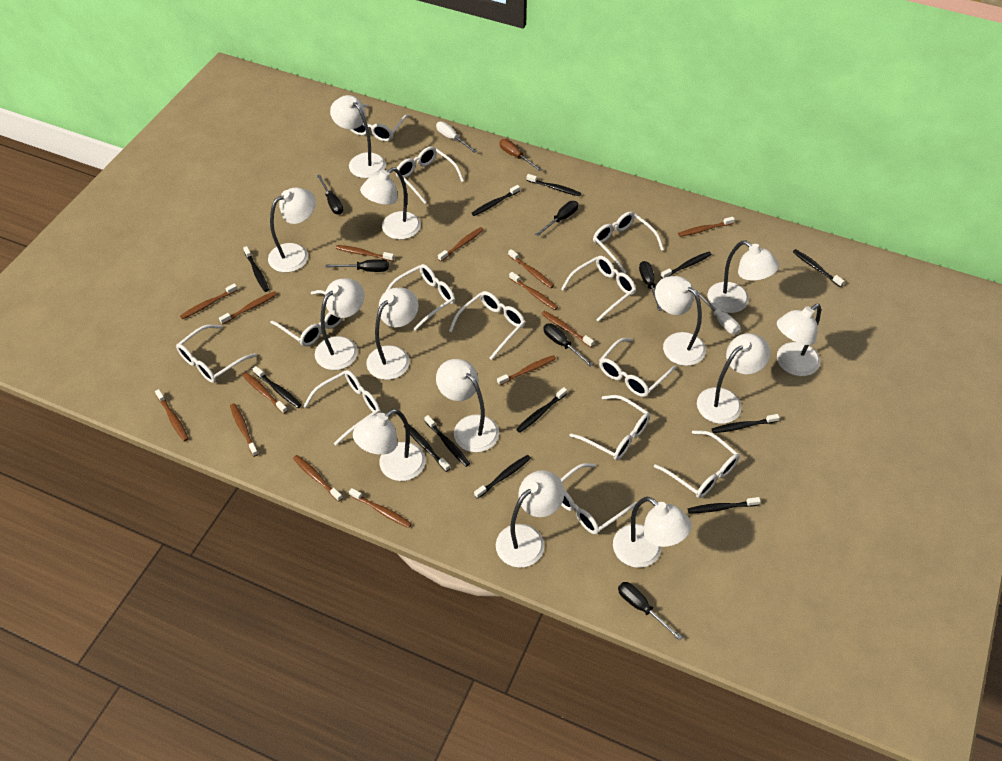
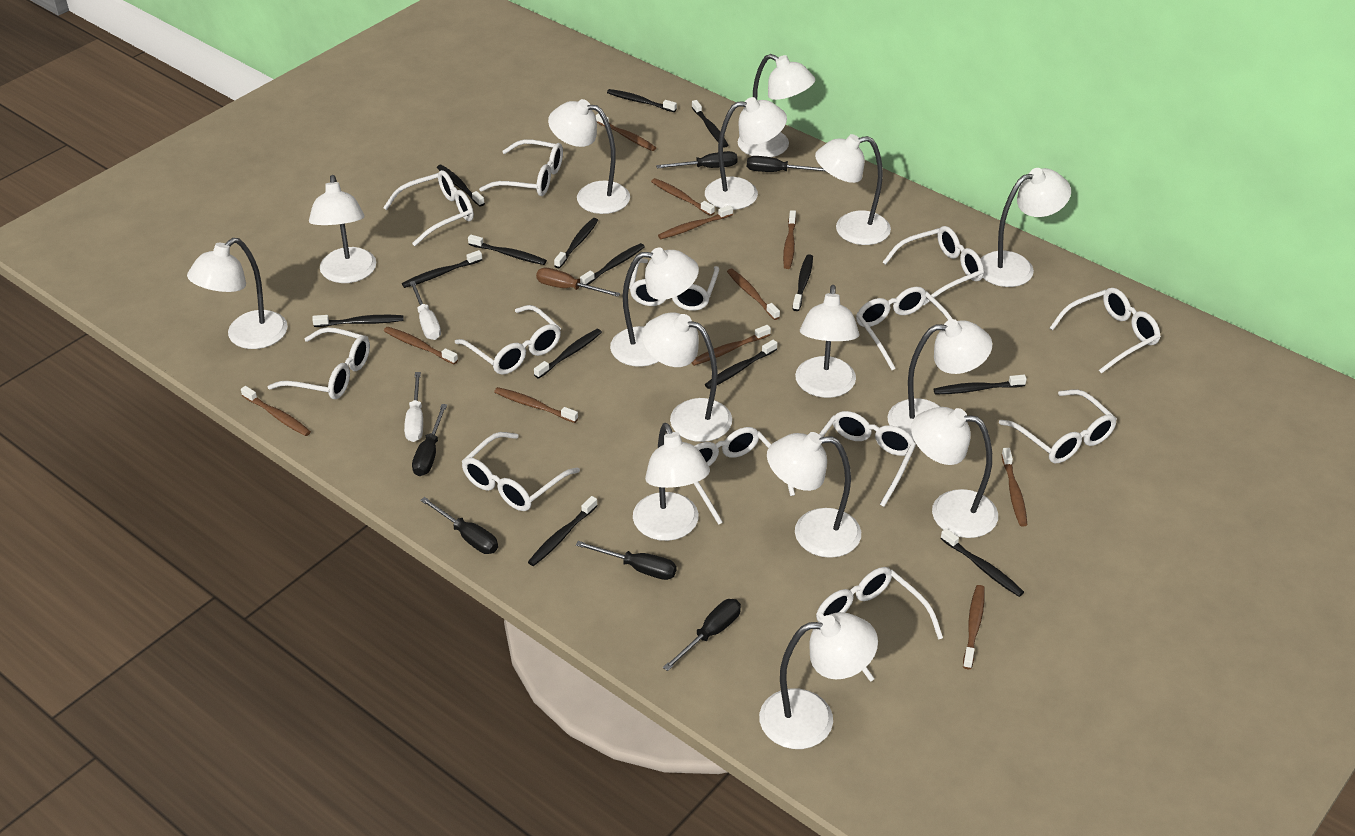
black toothbrush: [243,246,269,292] [253,366,302,408] [404,424,450,472] [424,415,470,467] [472,185,520,216] [474,455,531,499] [516,387,567,433] [527,174,581,196] [661,252,712,279] [688,497,761,513] [712,414,780,433] [793,249,844,287] = 12 -> [312,315,404,327] [402,250,482,288] [437,165,485,207] [468,235,547,265] [528,496,598,566] [534,329,602,379] [554,218,598,268] [580,243,645,285] [607,89,677,112] [692,100,728,148] [705,340,777,389] [792,254,813,311] [934,375,1027,395] [940,528,1024,597] = 14
brown toothbrush: [155,389,189,442] [180,283,238,319] [219,291,277,325] [230,403,258,457] [242,372,288,414] [293,455,342,502] [336,245,394,261] [349,488,412,528] [438,227,484,262] [497,355,556,386] [508,249,554,288] [509,272,558,310] [542,311,594,347] [678,217,735,237] = 14 -> [241,386,311,436] [384,327,458,364] [494,387,578,423] [596,113,656,151] [651,178,715,216] [658,205,733,239] [692,325,771,366] [727,269,780,320] [783,210,796,269] [963,585,985,669] [1002,448,1027,526] = 11
white lamp: [268,187,316,272] [315,279,364,370] [330,95,386,178] [353,409,425,481] [360,167,421,240] [366,288,418,380] [436,359,499,452] [496,470,565,568] [613,496,692,568] [655,276,706,366] [697,333,770,424] [708,241,779,313] [777,304,821,376] = 13 -> [187,238,288,349] [309,175,376,283] [548,99,630,214] [610,247,699,367] [633,423,710,541] [642,312,732,442] [705,97,787,210] [738,54,815,157] [759,612,878,749] [767,432,861,558] [795,285,859,398] [815,134,891,245] [887,319,992,442] [911,407,998,538] [980,168,1071,287] = 15

